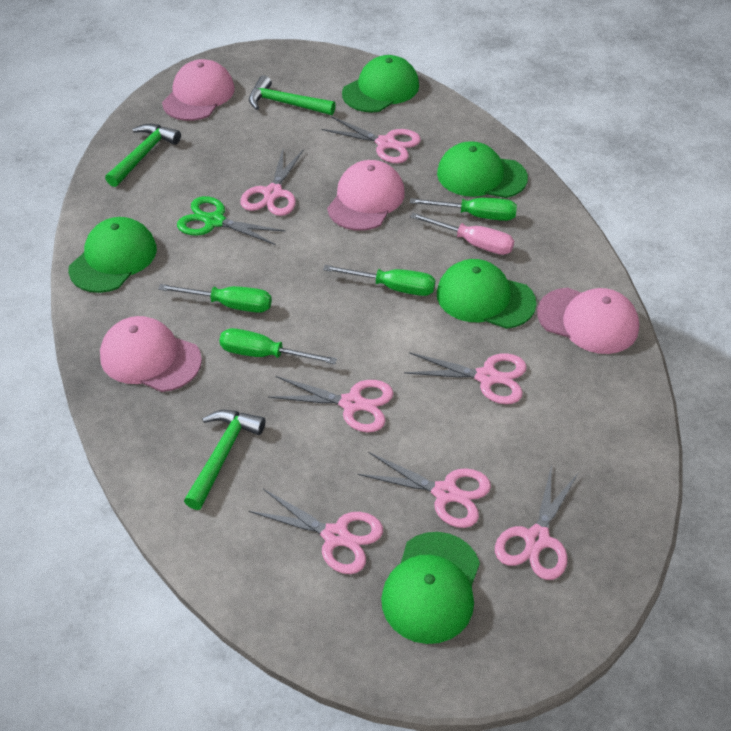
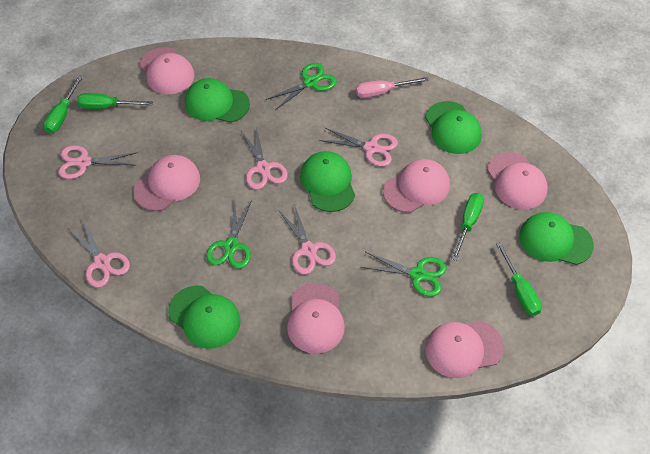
green hammer: [105,124,181,187] [184,410,265,510] [249,75,336,115] = 3 -> none = 0
green scissors: [177,196,285,245] = 1 -> [206,200,252,269] [266,63,337,110] [360,252,447,297] = 3
pink cap: [100,316,202,392] [162,59,235,121] [327,160,405,231] [537,288,639,354] = 4 -> [133,155,200,211] [139,47,195,94] [287,283,345,354] [383,159,450,213] [425,321,504,378] [487,152,548,209] = 6
pink scissors: [240,149,304,216] [249,489,383,574] [268,376,394,432] [321,116,421,163] [358,452,491,528] [404,352,527,404] [495,465,579,580] = 7 -> [58,145,138,179] [68,220,130,288] [241,126,288,190] [278,204,336,274] [319,127,398,166] = 5

